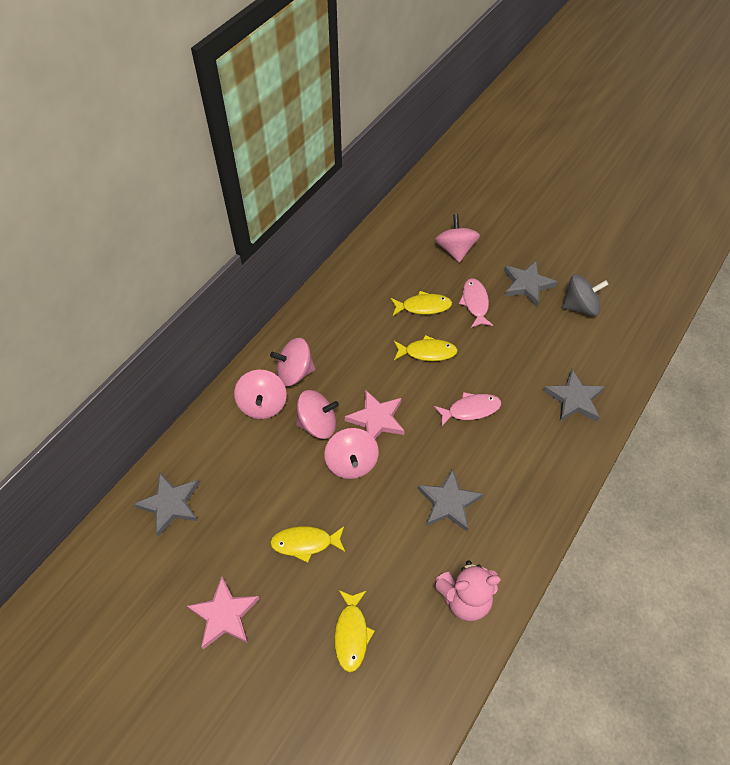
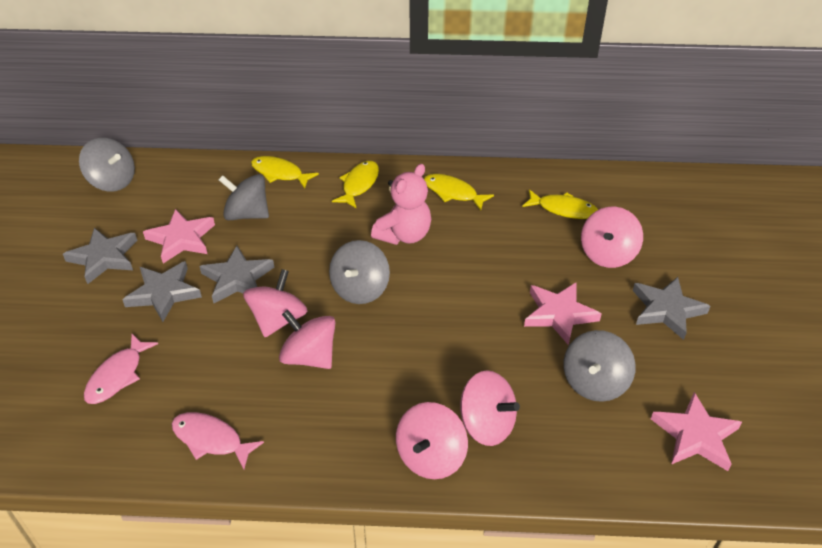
grey spinning top: [562,274,609,316] = 1 -> [79,137,135,192] [219,174,269,220] [329,240,390,304] [563,330,636,402] = 4
pink star: [187,576,259,649] [345,390,404,439] = 2 -> [143,209,215,264] [524,283,602,345] [651,392,742,471] = 3

